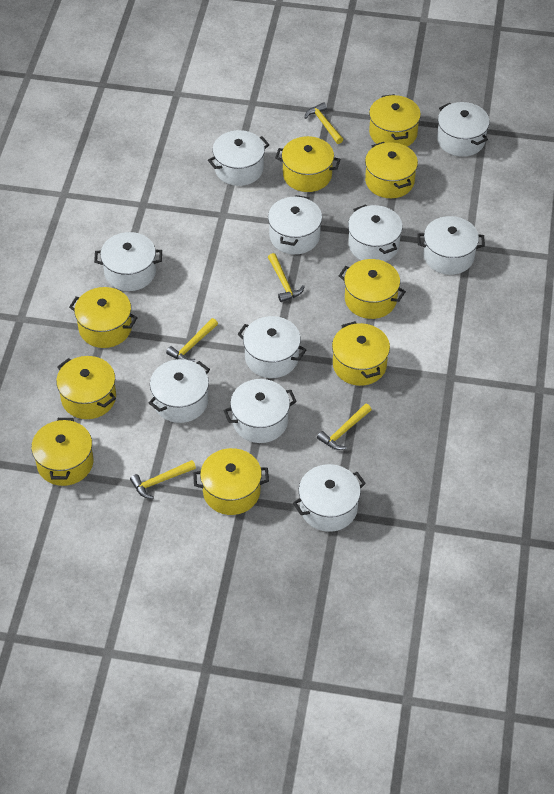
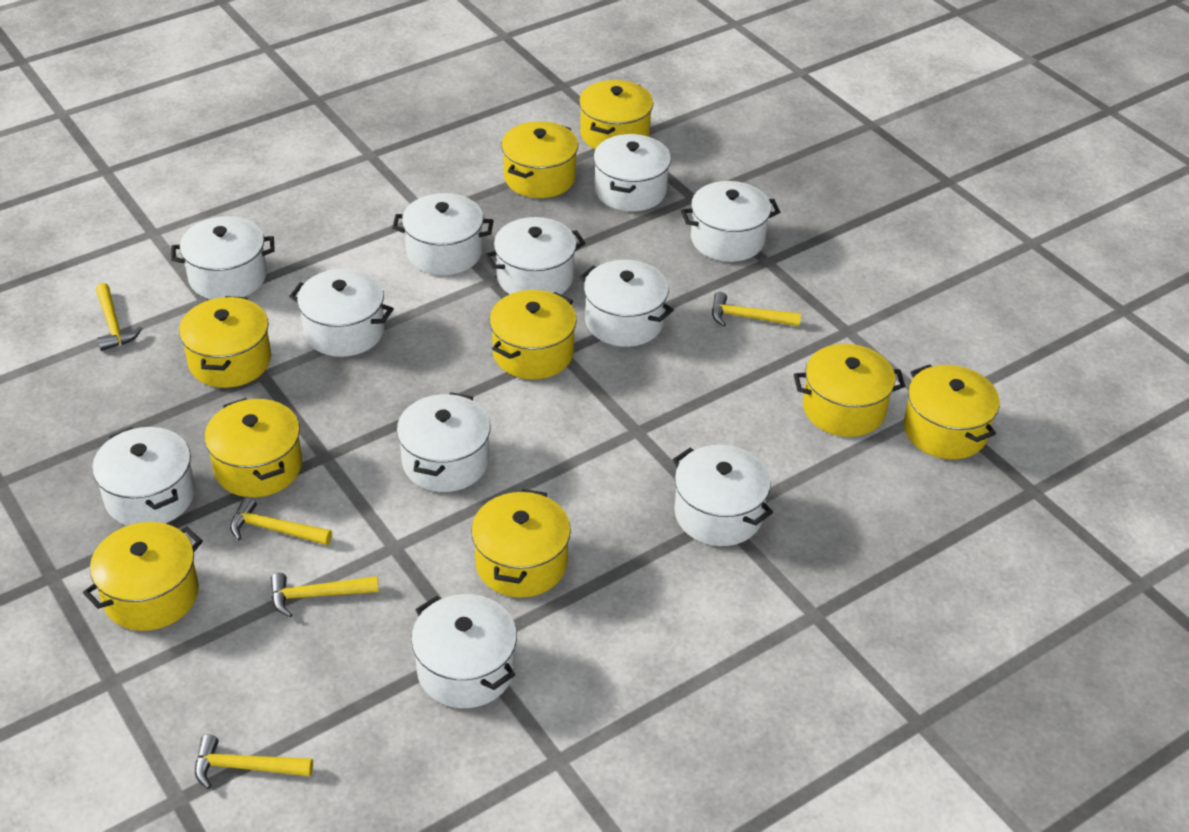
white pot: [94,232,162,291] [149,359,210,423] [208,130,269,186] [224,379,297,443] [237,316,306,378] [268,195,322,254] [293,464,366,532] [348,204,403,262] [417,216,485,275] [437,102,490,157] = 10 -> [92,427,195,526] [171,216,275,300] [289,268,394,357] [392,193,494,275] [397,392,490,492] [411,594,517,708] [484,217,586,294] [579,260,674,347] [594,134,671,212] [673,445,773,546] [681,181,780,262] = 11

